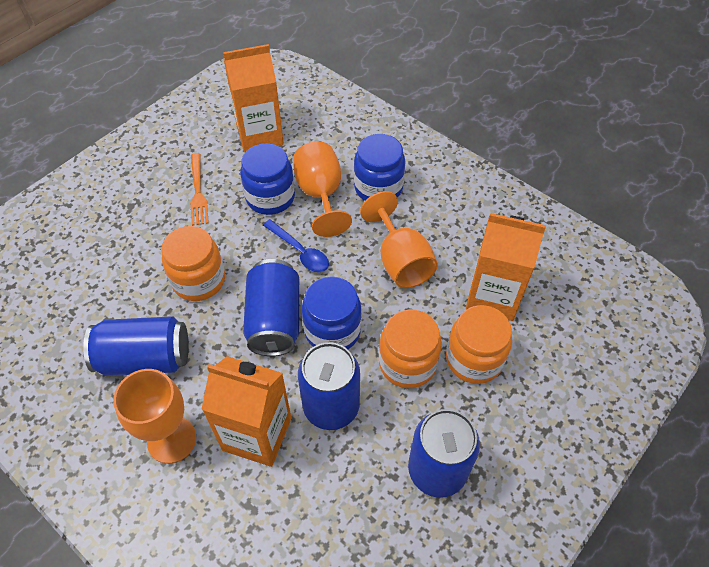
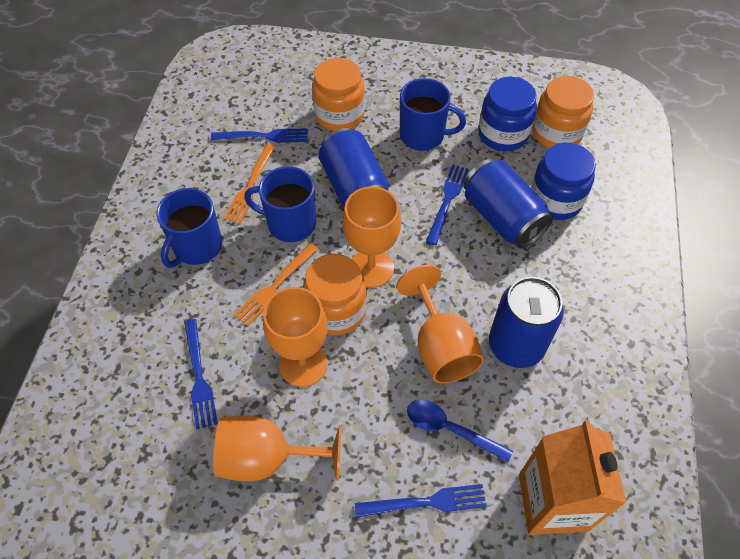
blue can: [83,316,189,376] [243,259,299,356] [298,342,360,430] [408,409,480,498] = 4 -> [318,128,389,208] [464,159,553,248] [489,277,564,368] = 3
blue fork: none = 0 -> [184,319,218,430] [211,128,308,143] [355,484,487,517] [426,164,469,245] = 4
blue jar: [240,143,295,215] [302,276,362,349] [354,134,405,201] = 3 -> [478,77,537,151] [531,143,596,220] = 2
blue mug: none = 0 -> [156,188,222,268] [244,166,316,242] [400,78,466,151] = 3
orange carton: [201,356,291,467] [223,44,284,152] [466,213,546,321] = 3 -> [519,420,626,535] = 1
orange fork: [190,153,209,226] = 1 -> [224,144,275,224] [234,243,318,326] = 2
orange goblet: [113,369,196,464] [293,141,352,237] [360,191,438,288] = 3 -> [213,415,342,482] [263,287,328,387] [342,186,401,288] [396,265,484,383] = 4

